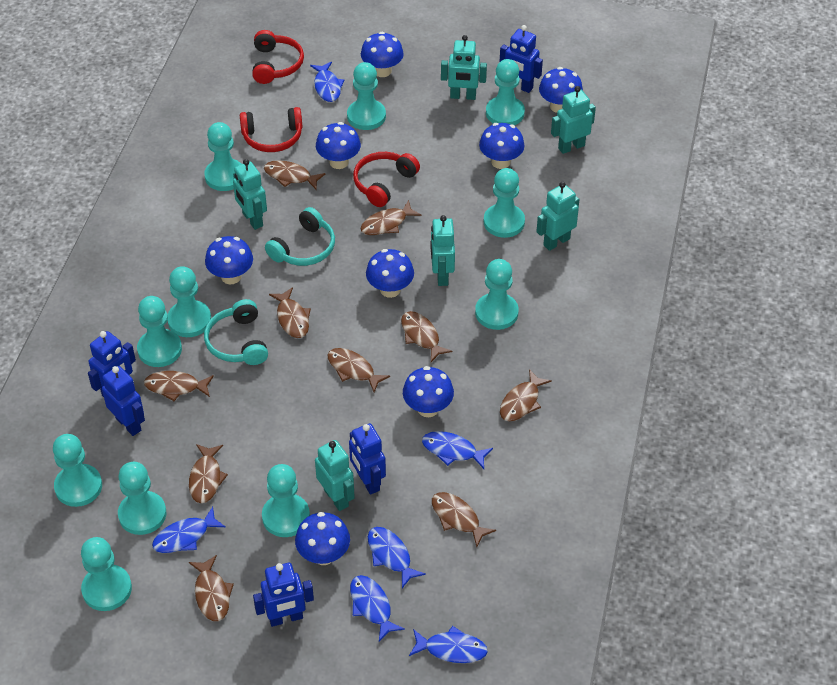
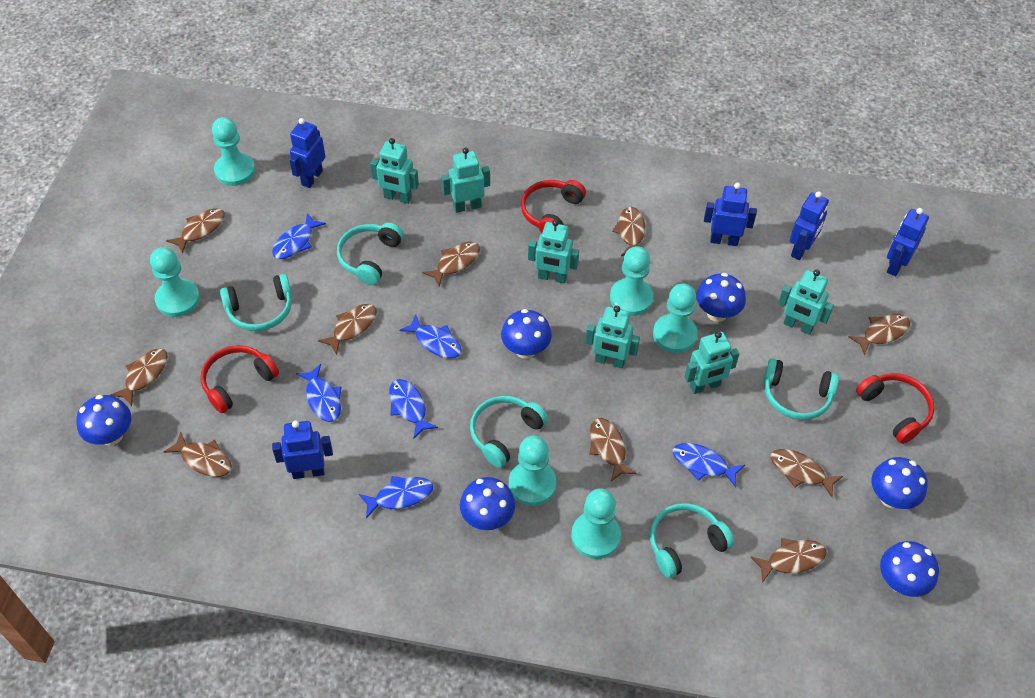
blue mushroom: [205,236,253,284] [295,512,350,565] [316,122,361,169] [361,32,404,77] [366,249,414,298] [403,366,454,417] [479,123,525,169] [539,67,583,113] = 8 -> [76,395,131,446] [460,477,515,530] [501,309,552,359] [696,273,746,322] [872,457,928,509] [880,541,939,597] = 6
turquoise headphones: [204,299,268,365] [265,207,335,266] = 2 -> [220,274,292,331] [337,223,404,285] [470,396,548,468] [650,503,734,578] [764,358,839,420] = 5
turquoise pawn: [53,434,102,507] [81,537,132,611] [118,462,166,535] [137,296,182,367] [167,266,211,337] [204,122,241,191] [262,464,310,537] [347,62,386,130] [475,259,519,330] [484,168,525,238] [486,59,525,125] = 11 -> [150,247,200,317] [212,117,255,186] [509,436,556,506] [571,488,621,559] [610,246,653,316] [653,284,698,353] = 6

